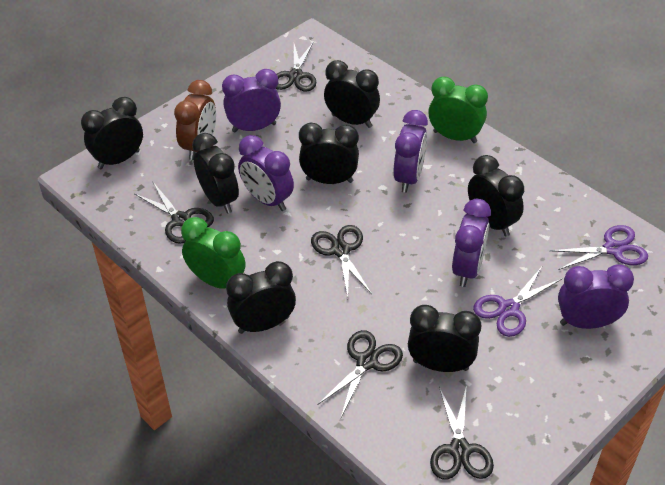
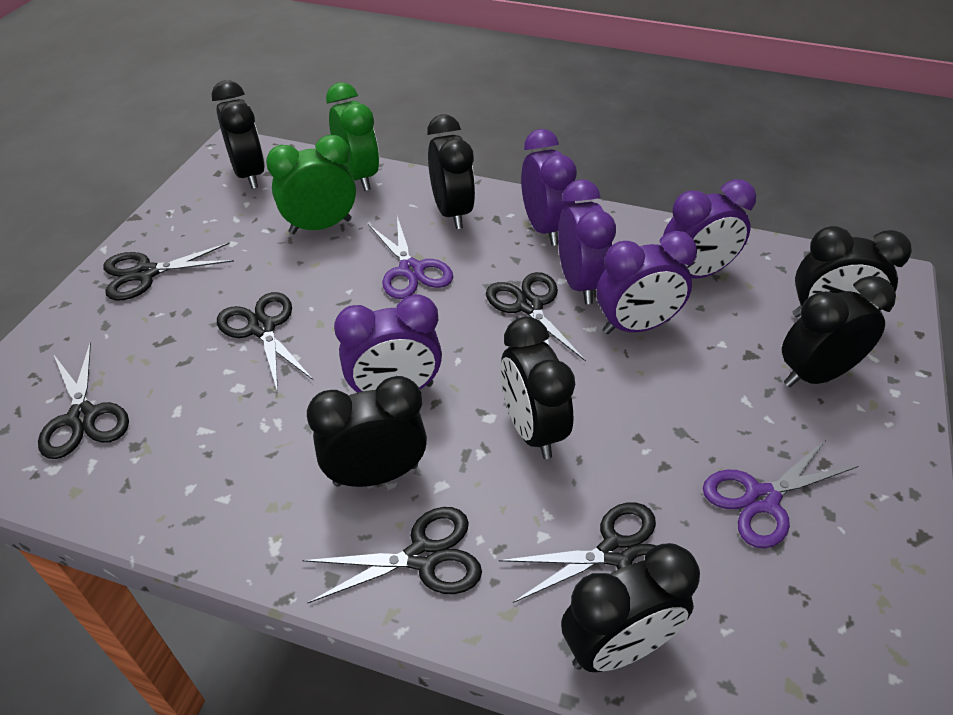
black scissors: [135,182,214,244] [276,43,316,91] [311,225,372,297] [317,330,403,417] [430,387,494,480] = 5 -> [38,342,129,459] [103,243,234,301] [217,292,313,393] [302,507,482,603] [486,272,586,362] [499,502,657,603] = 6
brown clock: [174,80,216,160] = 1 -> none = 0

